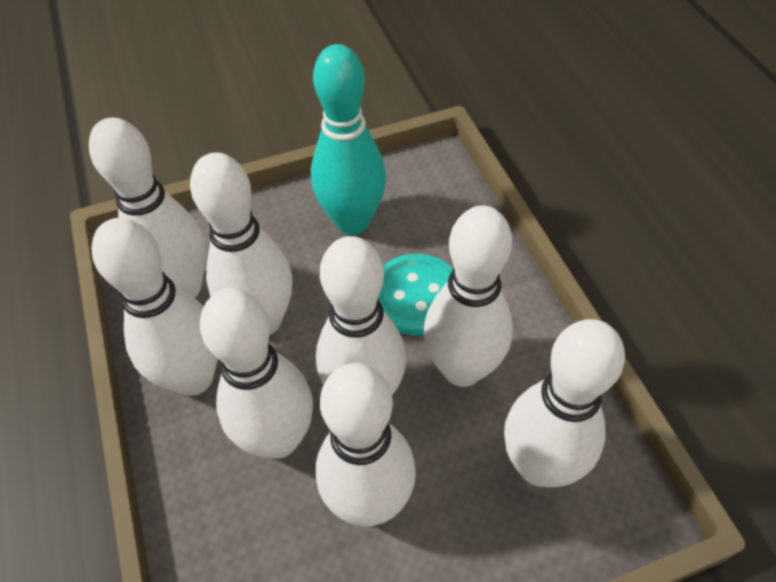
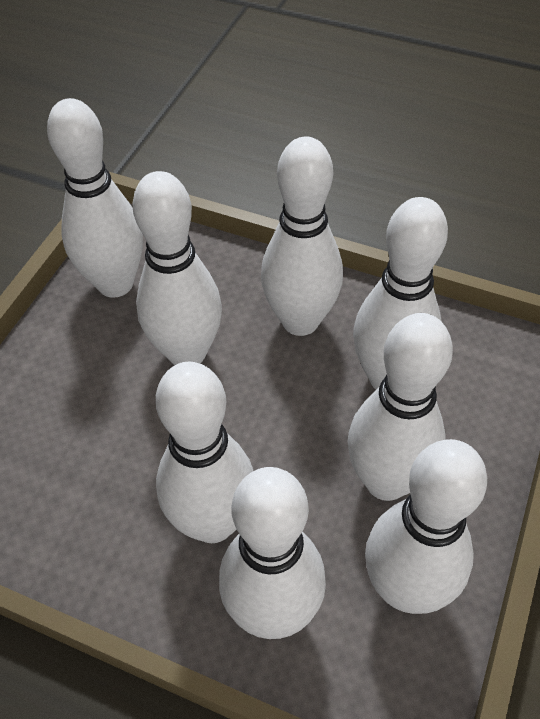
turquoise bowling pin: [311,44,386,235] = 1 -> none = 0
turquoise button: [378,254,453,335] = 1 -> none = 0

